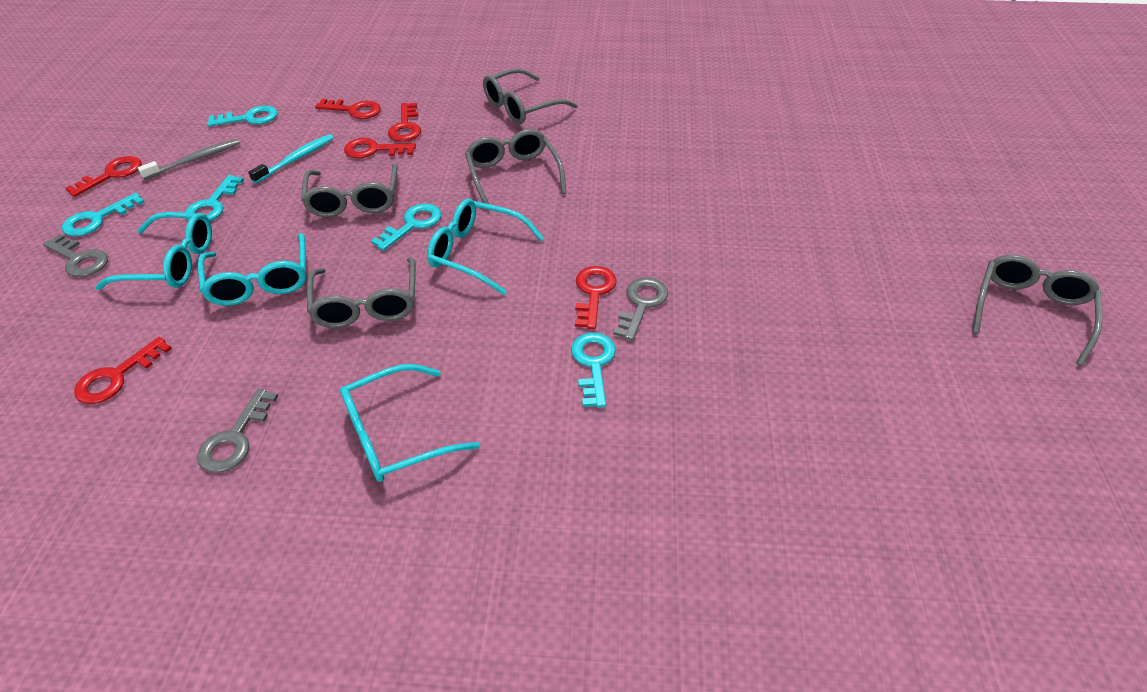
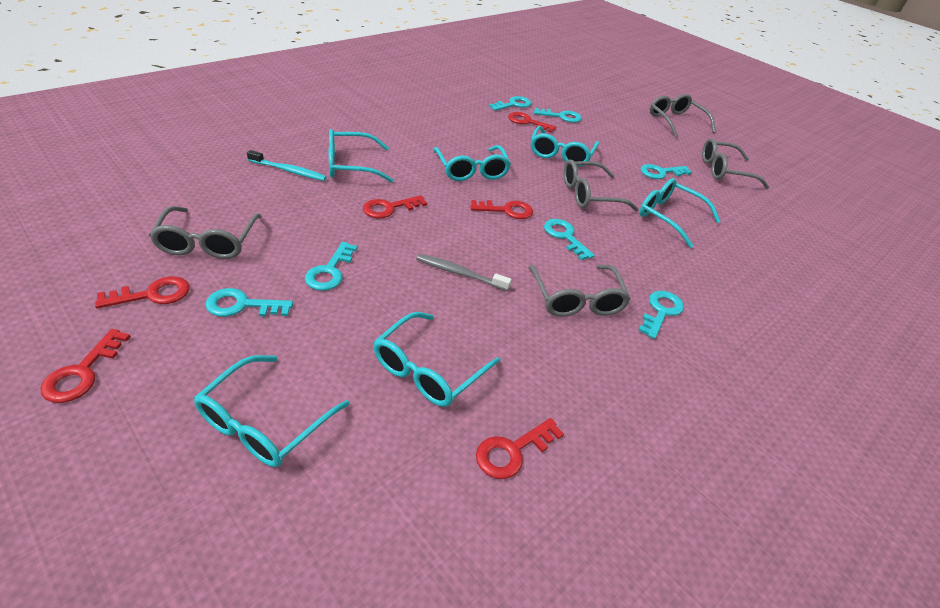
grey key: [43,234,108,277] [197,388,278,473] [613,277,668,341] = 3 -> none = 0
turquoise glasses: [95,212,212,290] [198,233,307,306] [340,364,480,482] [427,199,544,295] = 4 -> [194,355,350,467] [329,129,393,183] [374,312,500,407] [433,145,511,181] [531,126,599,167] [640,178,721,248] = 6
turquoise key: [62,193,145,237] [185,175,244,221] [207,106,278,127] [371,204,441,251] [571,333,616,408] = 5 -> [205,288,293,317] [305,242,357,291] [489,96,531,111] [534,108,582,123] [544,219,595,260] [638,291,684,339] [641,164,692,179] = 7

